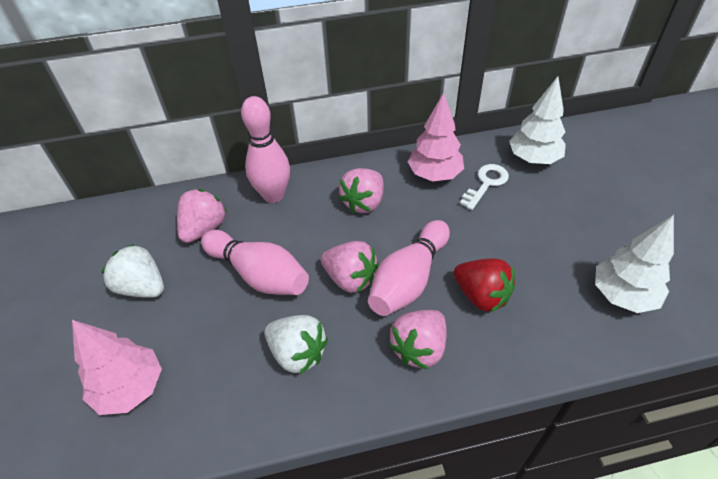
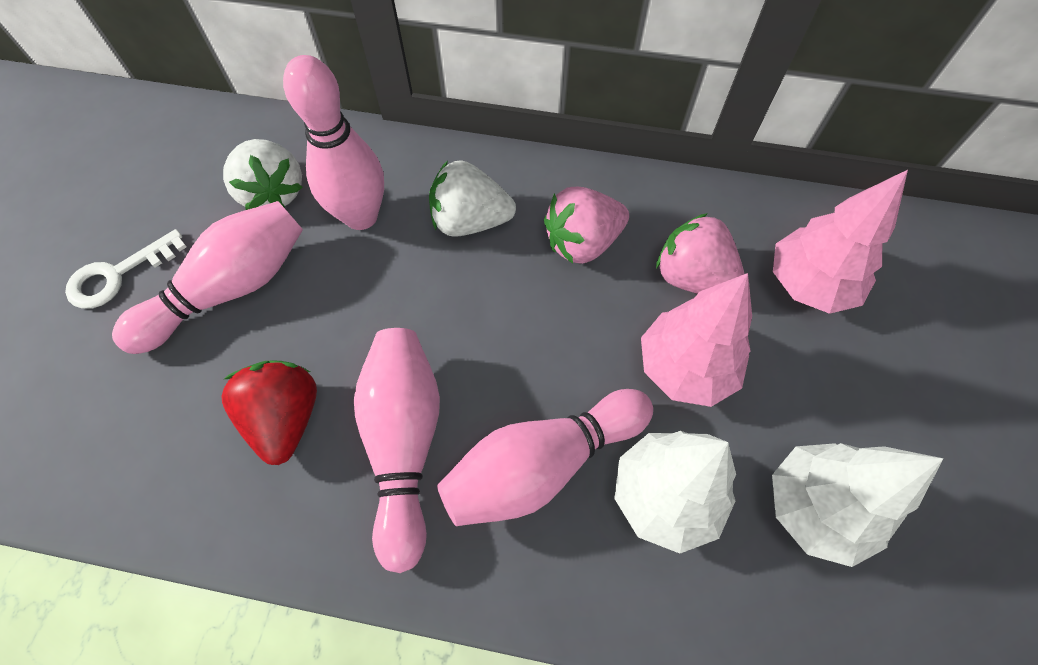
pink bowling pin: [201,230,309,295] [241,96,290,203] [368,220,450,316] = 3 -> [112,201,303,354] [283,55,384,230] [354,328,440,573] [437,389,653,526] = 4
pink strawberry: [177,189,227,243] [321,241,379,293] [338,168,384,213] [388,310,447,369] = 4 -> [544,187,629,264] [656,213,745,294] = 2

